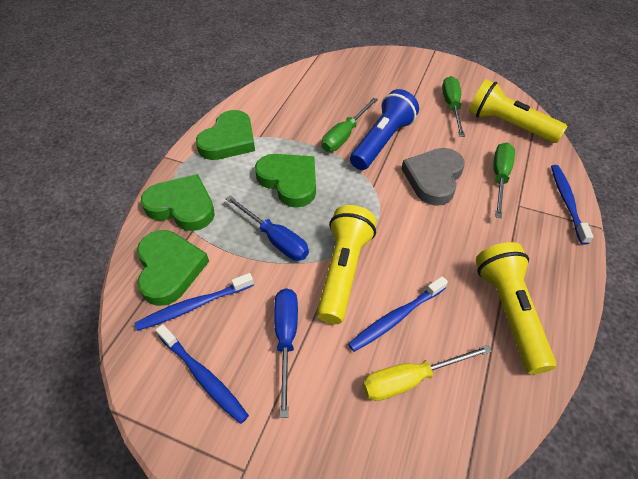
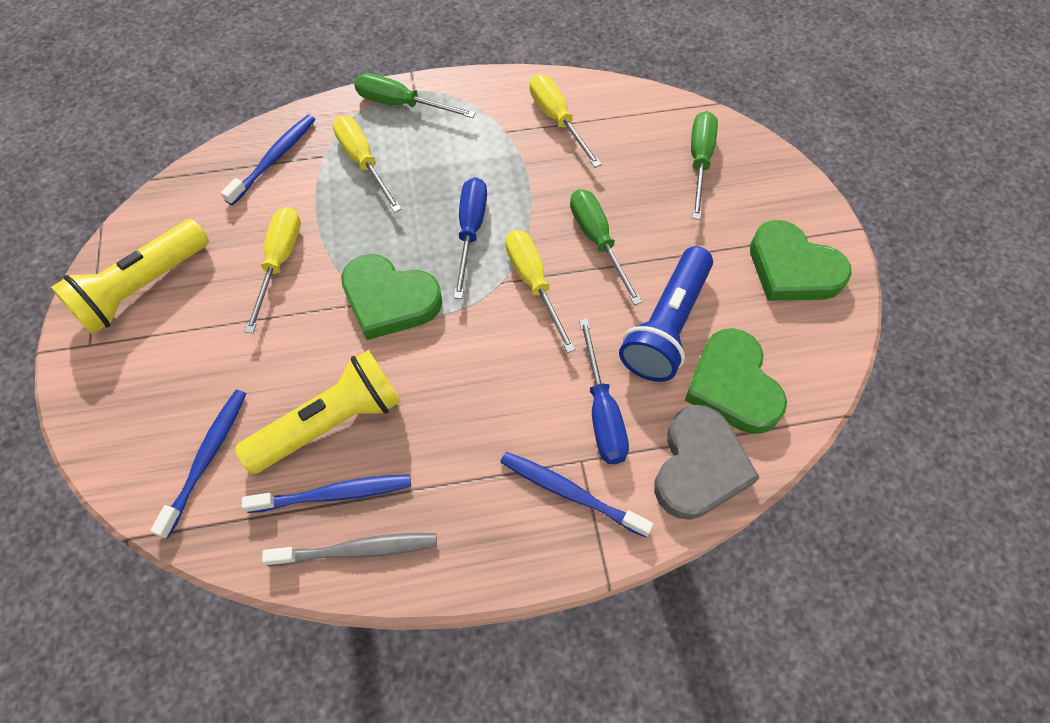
green heart: [137,230,209,306] [141,174,215,231] [196,110,255,160] [255,154,316,208] = 4 -> [341,254,442,340] [685,328,787,434] [750,220,852,301] = 3
grey toothbrush: none = 0 -> [262,533,437,566] = 1
yellow flashlight: [317,205,376,324] [469,79,567,143] [476,242,556,374] = 3 -> [51,219,209,335] [235,350,401,474] = 2
yellow screwdriver: [363,345,492,401] = 1 -> [244,207,301,333] [332,116,402,213] [505,230,576,353] [530,74,602,168] = 4

